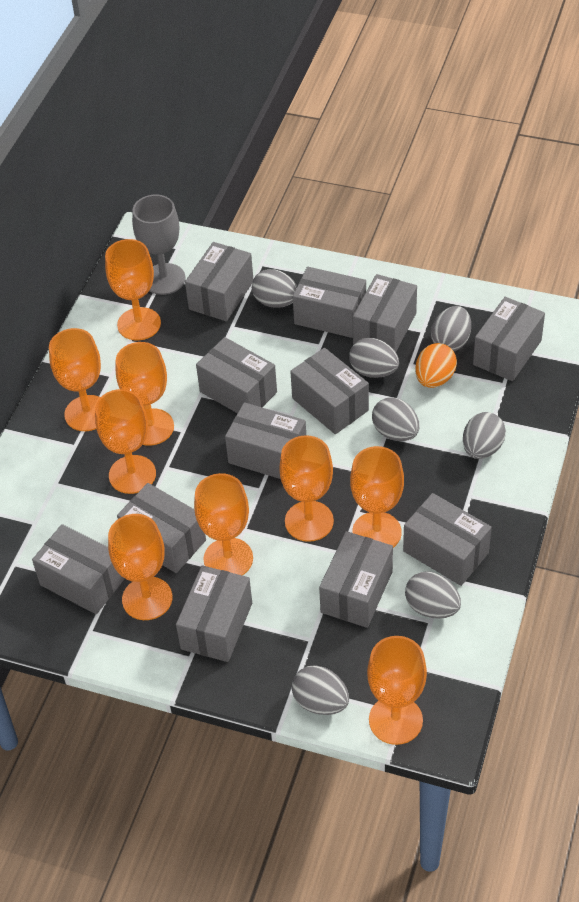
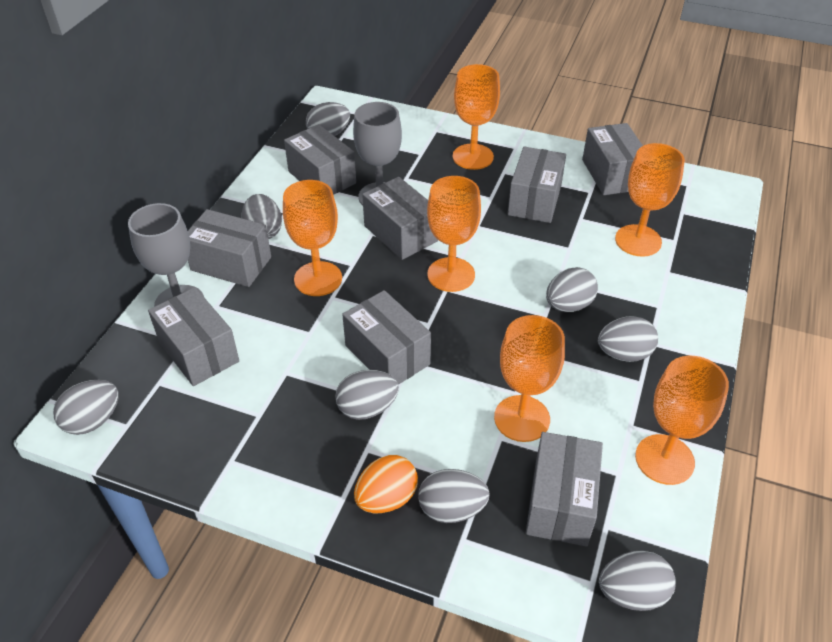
grey box: [32,524,125,614] [117,483,206,573] [176,565,252,662] [185,242,253,321] [196,337,277,414] [225,402,306,479] [290,348,369,434] [293,267,366,338] [319,531,393,628] [353,274,417,352] [403,493,492,586] [473,297,545,381] = 12 -> [148,287,239,386] [188,209,271,287] [284,124,356,195] [342,290,431,385] [362,177,438,260] [508,147,566,223] [526,432,603,546] [582,123,643,195] = 8
grey egg: [252,269,297,308] [292,665,349,715] [349,338,399,378] [372,398,420,441] [405,571,461,619] [431,306,471,351] [463,412,506,459] = 7 -> [53,380,119,435] [241,194,282,239] [306,102,350,136] [335,370,399,420] [418,469,490,523] [546,267,598,312] [598,316,658,362] [599,550,676,611] = 8
grey goblet: [132,195,186,295] = 1 -> [128,203,204,307] [353,102,402,206] = 2
orange goblet: [49,328,101,431] [95,389,156,494] [105,239,161,340] [108,514,172,620] [116,342,174,446] [194,473,253,575] [279,435,334,542] [350,446,404,548] [367,636,427,745] = 9 -> [283,180,342,296] [427,176,481,292] [453,64,500,170] [494,315,565,442] [615,143,685,257] [635,356,729,485] = 6

